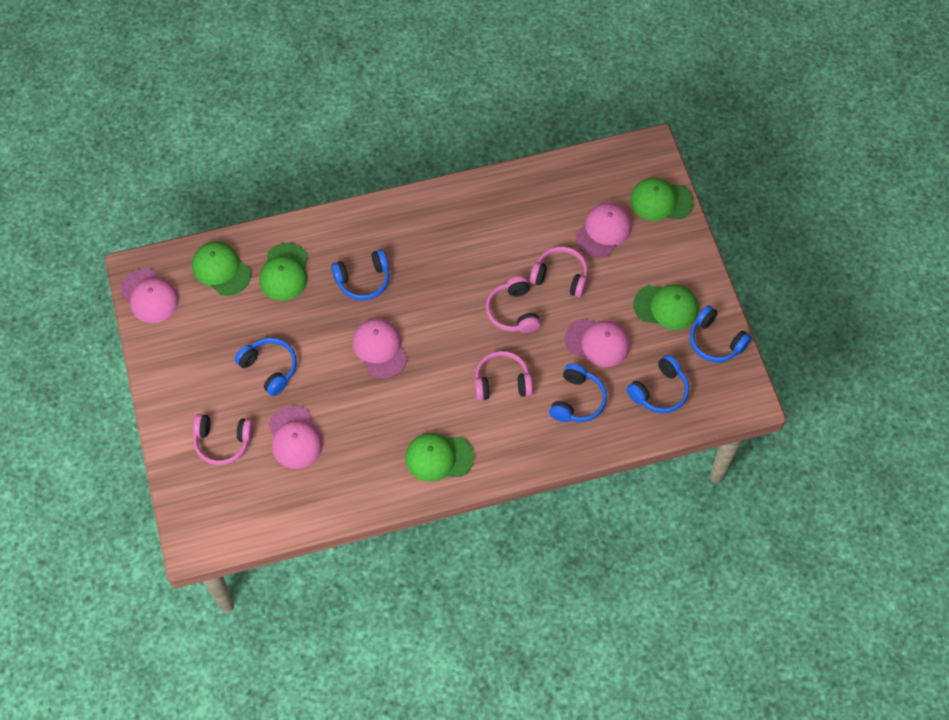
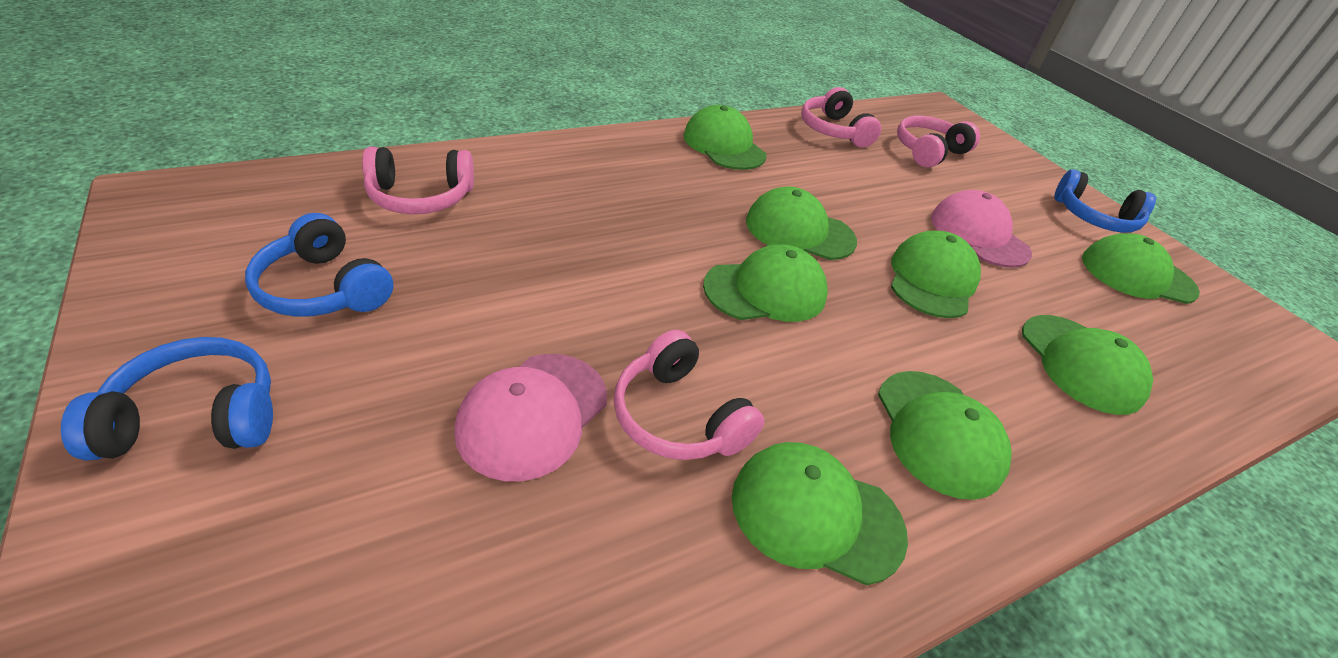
blue headphones: [235,338,297,396] [331,249,390,301] [549,364,607,422] [626,355,689,413] [690,305,752,362] = 5 -> [61,337,273,461] [245,213,394,317] [1054,169,1156,233] = 3
green cap: [192,241,251,296] [259,243,308,301] [405,433,474,482] [630,177,694,221] [633,284,699,330] = 5 -> [683,105,766,170] [703,244,828,322] [732,442,908,585] [746,187,857,260] [878,371,1012,500] [891,231,981,318] [1022,315,1153,415] [1082,233,1200,304] = 8
pink cap: [120,268,179,323] [269,406,323,469] [353,318,407,379] [564,318,630,367] [576,203,632,258] = 5 -> [454,354,607,481] [931,190,1032,268] = 2

